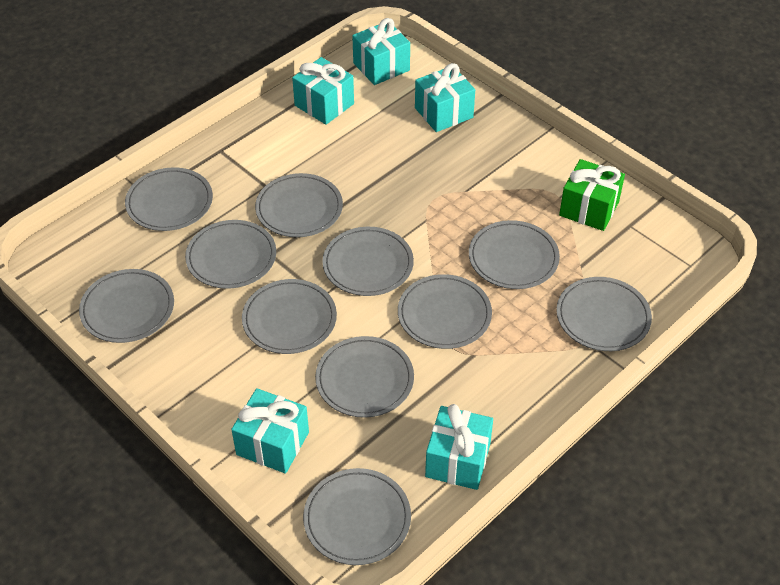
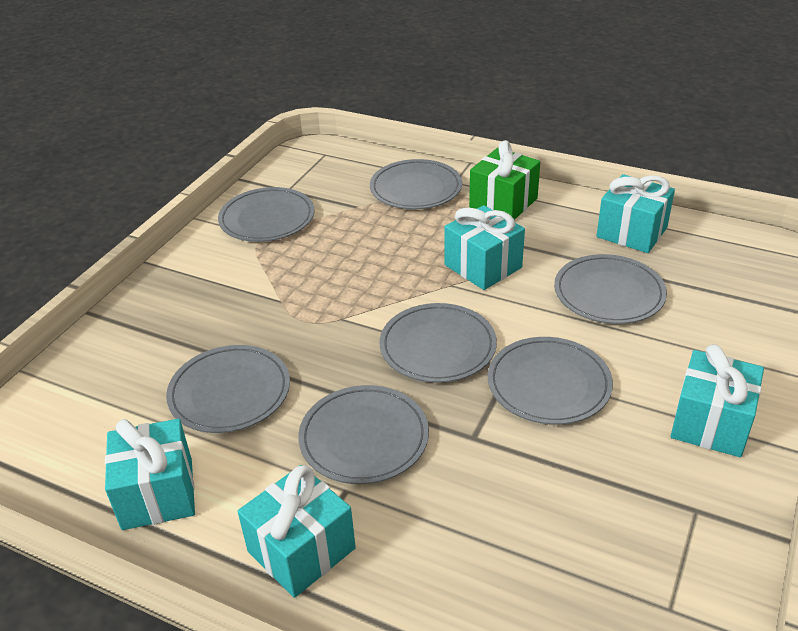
grey plate: [79,269,174,343] [125,167,213,231] [185,220,276,289] [242,279,337,354] [255,173,343,237] [303,468,411,565] [315,336,414,418] [322,227,414,296] [398,274,492,349] [469,220,560,289] [556,277,652,351] = 11 -> [166,345,290,433] [218,187,314,242] [298,385,429,484] [370,159,462,209] [379,303,497,383] [488,337,613,425] [554,254,667,324] = 7

